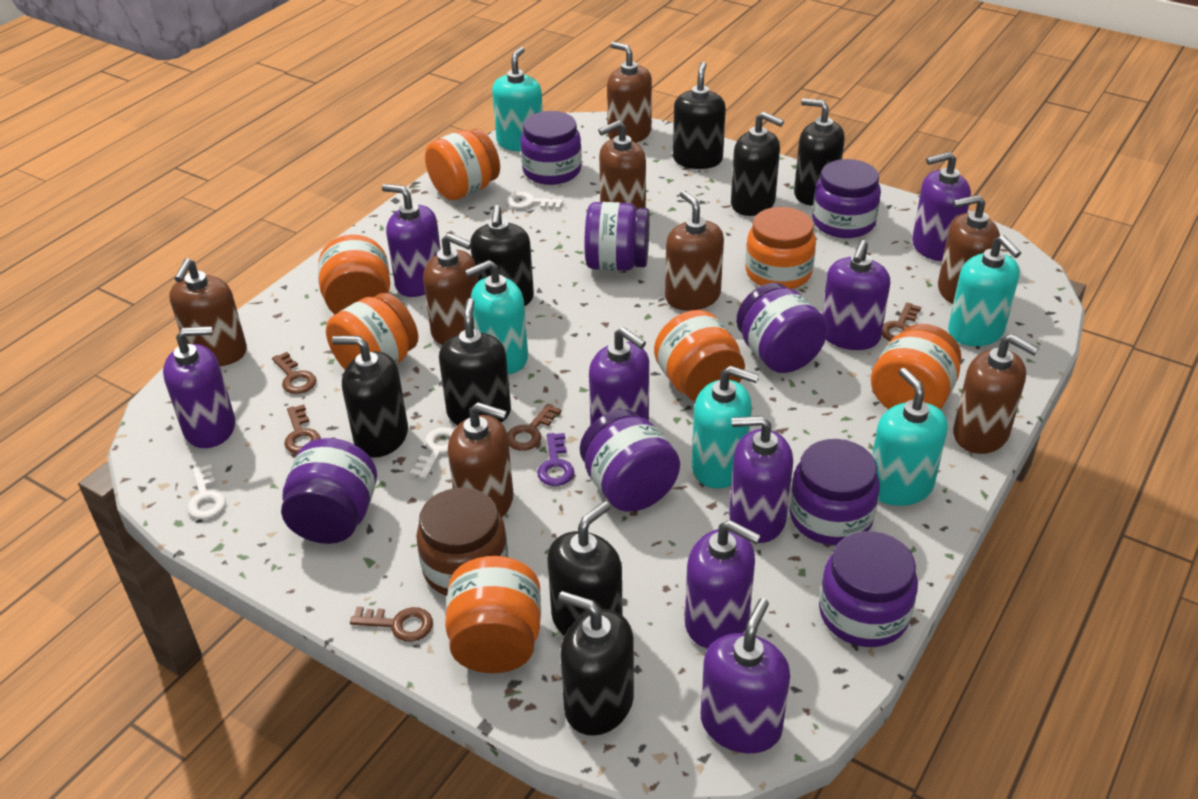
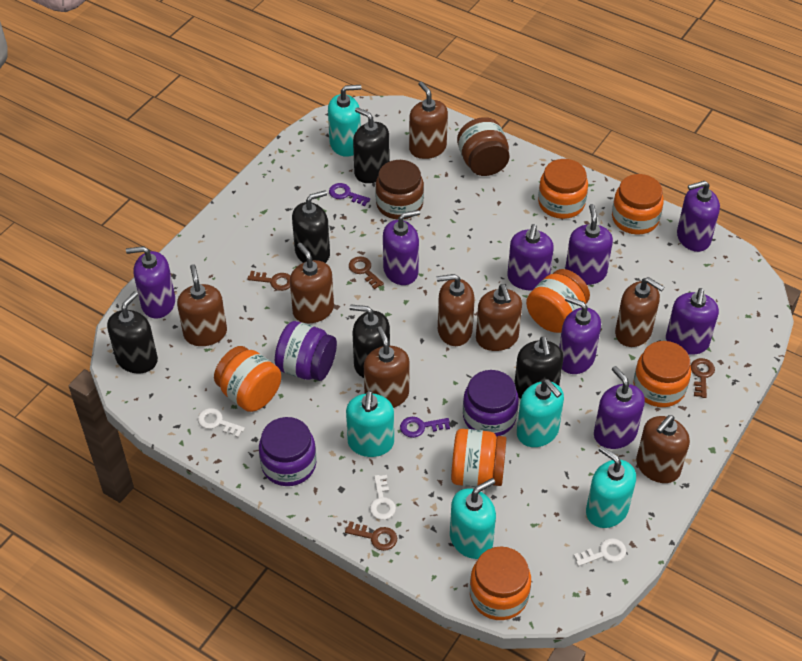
black soap dispenser: [332,336,408,457] [439,298,511,425] [470,205,534,306] [547,501,623,636] [558,591,634,736] [673,62,726,169] [731,112,784,216] [794,98,845,206] = 8 -> [107,292,158,373] [292,190,330,263] [350,304,390,378] [353,107,389,183] [514,337,564,399] = 5
brown jar: [416,488,508,596] = 1 -> [375,160,424,220] [457,117,510,176] = 2
brown key: [272,352,316,394] [284,404,321,454] [350,606,433,642] [507,403,562,451] [882,302,921,341] = 5 -> [248,271,290,291] [345,521,397,551] [349,256,384,289] [691,358,715,398] = 4
purple jar: [281,438,377,544] [520,111,582,185] [580,409,680,512] [585,202,649,271] [736,283,828,373] [789,439,880,545] [812,159,881,238] [819,531,918,647] = 8 -> [259,417,316,486] [275,321,337,381] [463,370,519,437] = 3
purple key: [537,433,574,486] = 1 -> [329,183,370,206] [400,417,450,438] = 2

